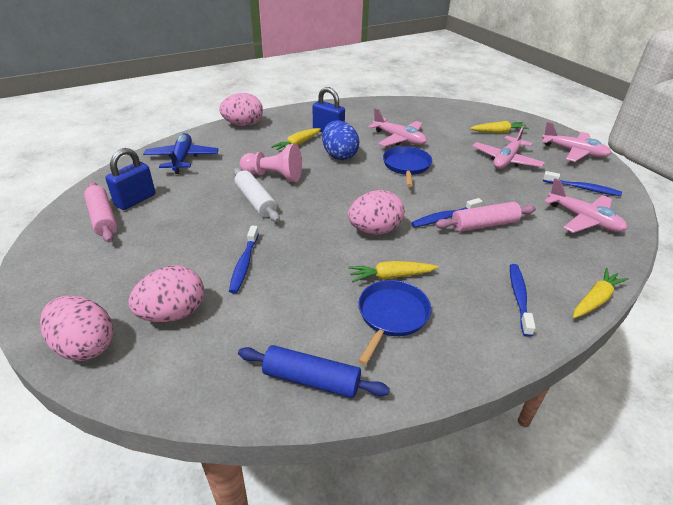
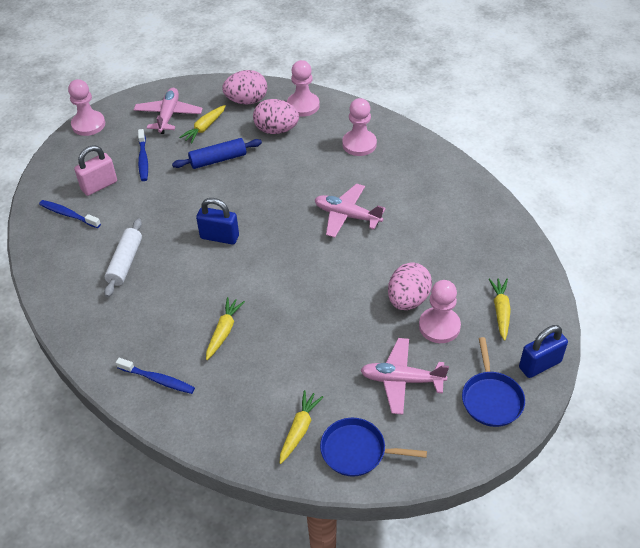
blue egg: [322,121,360,160] = 1 -> none = 0
blue plane: [143,133,219,174] = 1 -> none = 0
blue toothbrush: [229,226,259,294] [411,198,483,228] [510,264,536,337] [543,171,622,196] = 4 -> [39,200,101,228] [116,358,195,394] [138,129,148,181] = 3
pink egg: [40,296,113,361] [128,265,204,322] [219,93,263,126] [348,190,404,234] = 4 -> [222,70,267,104] [253,99,299,134] [388,263,432,310] = 3
pink padlock: none = 0 -> [74,145,117,196] = 1
pink pawn: [240,144,302,182] = 1 -> [68,79,105,136] [287,60,320,117] [342,98,377,156] [419,280,461,343] = 4
pink plane: [368,108,427,147] [473,125,545,169] [542,122,612,162] [544,178,627,233] = 4 -> [134,88,203,134] [315,183,386,238] [360,338,449,415] = 3
pink rolling pin: [84,182,117,242] [435,202,536,232] = 2 -> none = 0

